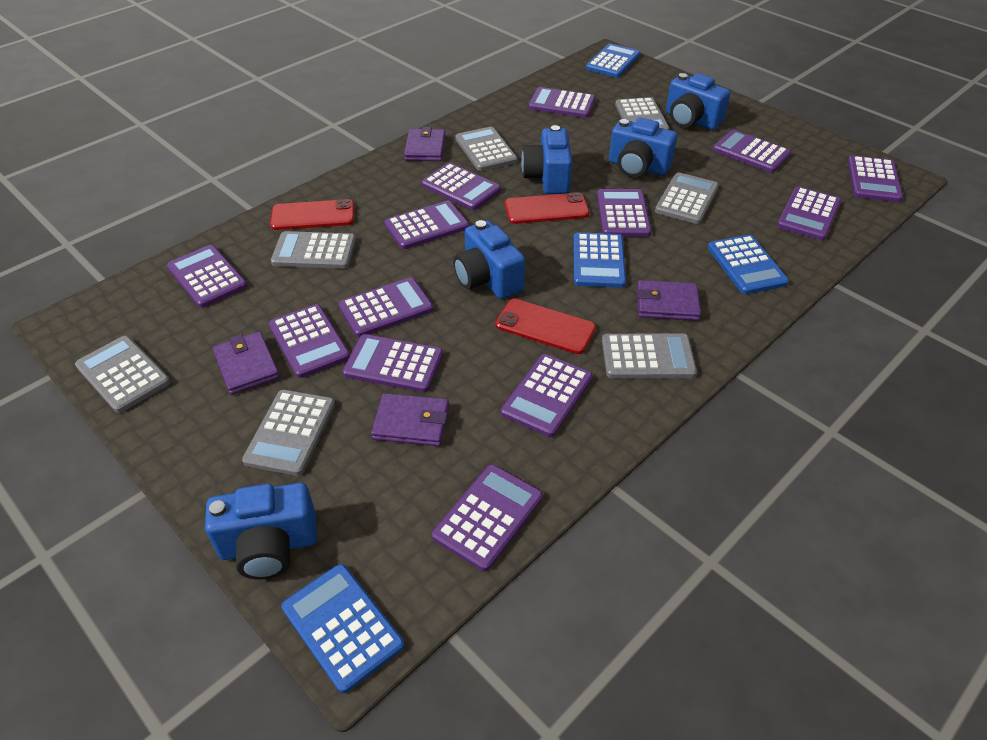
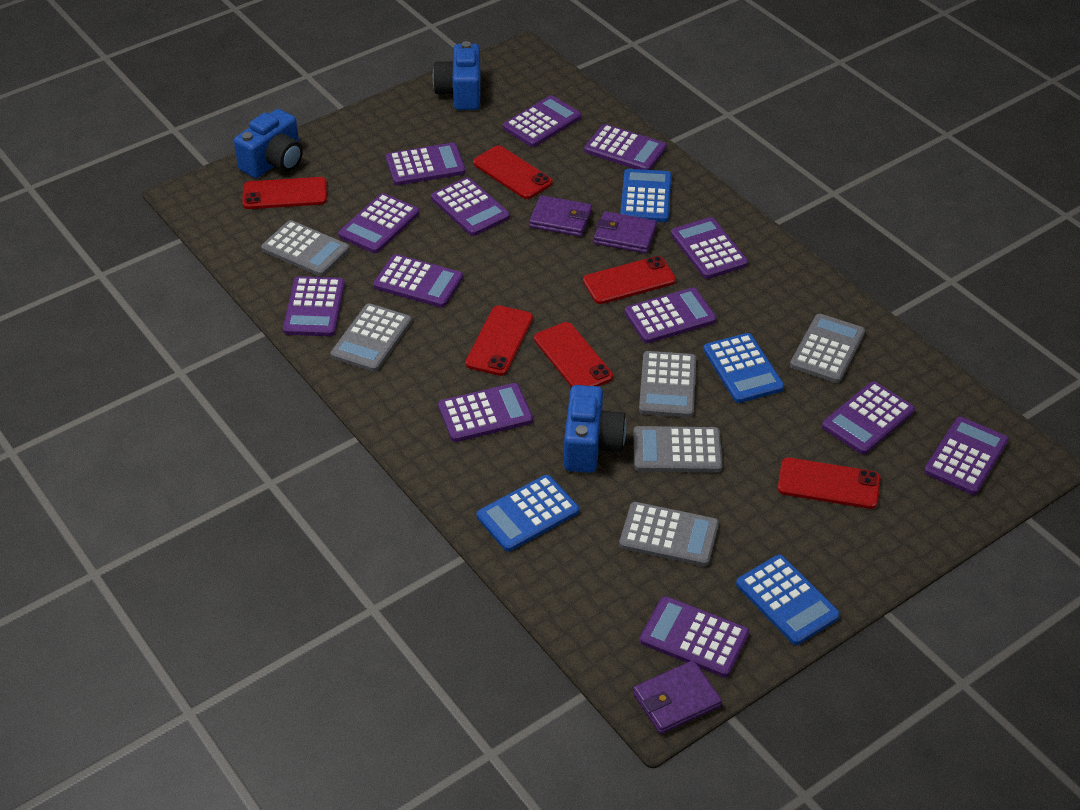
blue camera: [205,483,317,580] [453,220,525,299] [521,125,572,194] [609,117,677,177] [666,73,730,130] = 5 -> [234,109,303,178] [433,41,481,110] [564,385,626,473] = 3
grey calculator: [75,336,170,413] [242,390,335,476] [271,231,356,269] [456,127,517,171] [602,334,697,378] [615,97,669,130] [655,172,719,224] = 7 -> [261,220,350,276] [330,304,412,372] [619,502,719,566] [633,426,722,472] [639,351,696,418] [790,314,865,383] = 6
purple wallet: [213,332,280,395] [371,393,449,446] [404,127,445,161] [637,280,701,321] = 4 -> [529,195,592,237] [594,211,657,253] [633,660,722,734] = 3
red phone: [270,199,354,230] [495,299,596,354] [505,192,590,224] = 3 -> [242,177,327,209] [466,305,533,376] [473,145,553,199] [534,322,613,387] [583,256,676,304] [778,458,881,509] = 6

